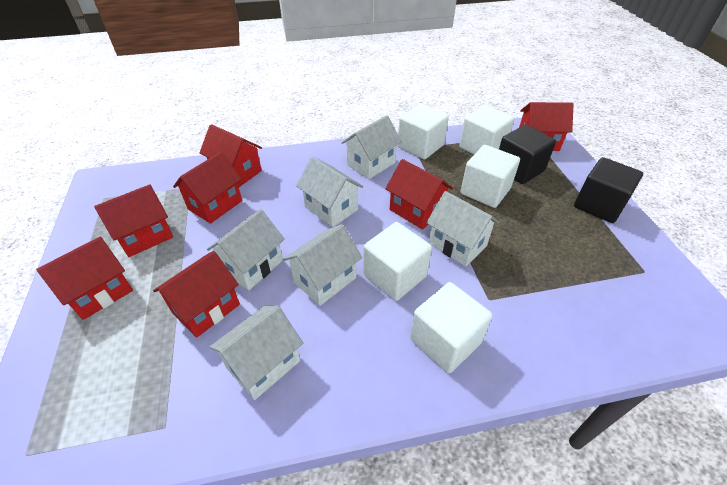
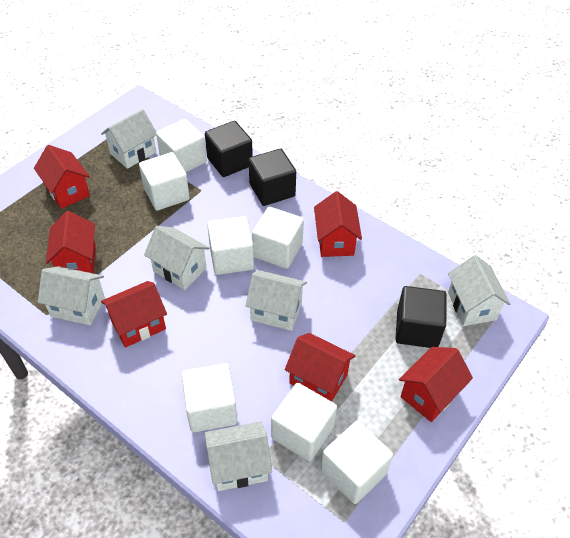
black cube: [499,124,556,184] [574,157,643,223] = 2 -> [205,121,253,177] [249,149,296,206] [395,286,447,348] = 3
red house: [36,237,133,320] [94,184,173,257] [153,251,240,338] [173,152,242,224] [199,124,262,187] [386,159,453,230] [519,102,574,151] = 7 -> [34,145,90,209] [46,211,96,274] [101,281,167,348] [285,333,356,402] [314,191,362,257] [399,347,473,422] = 6
white cube: [364,222,432,301] [398,104,449,160] [410,282,493,373] [459,105,514,154] [460,145,520,208] = 5 -> [139,152,190,211] [156,119,207,172] [181,363,237,433] [207,216,254,275] [252,207,304,269] [271,383,337,461] [321,421,393,504] = 7

